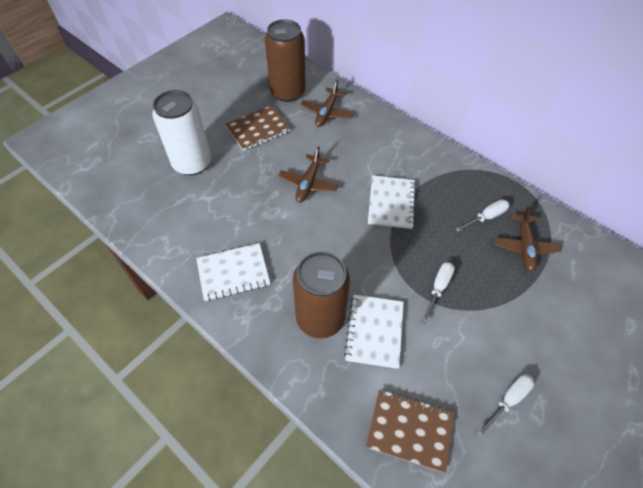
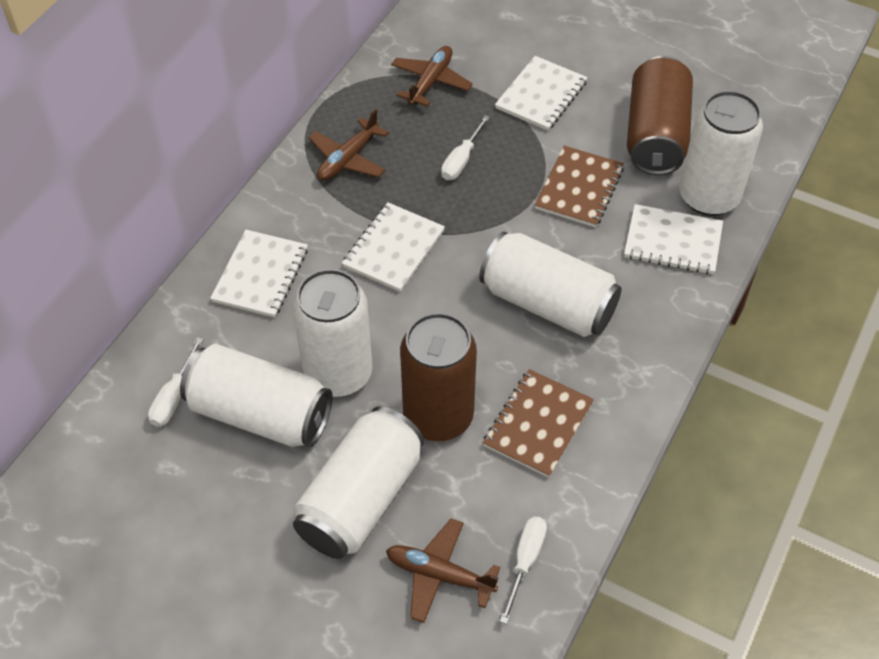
white can: [152,90,211,176] = 1 -> [180,344,333,447] [293,269,372,397] [293,406,424,559] [479,232,622,337] [679,91,763,216] = 5
white notebook: [196,243,270,301] [344,295,404,369] [368,175,416,229] = 3 -> [210,230,308,318] [342,202,445,292] [495,56,588,131] [624,204,723,274] = 4

